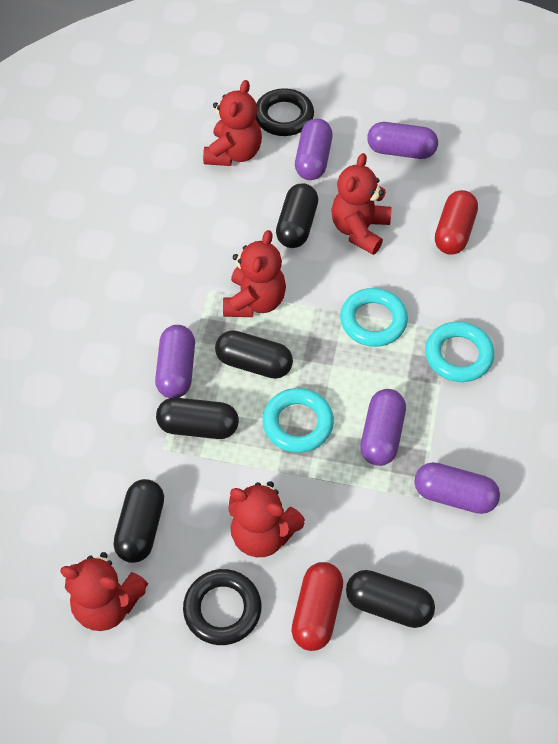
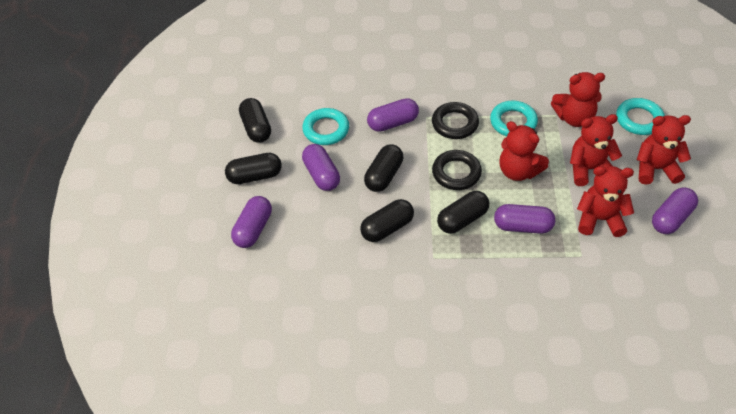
red capsule: [292,562,343,651] [435,190,478,255] = 2 -> none = 0

